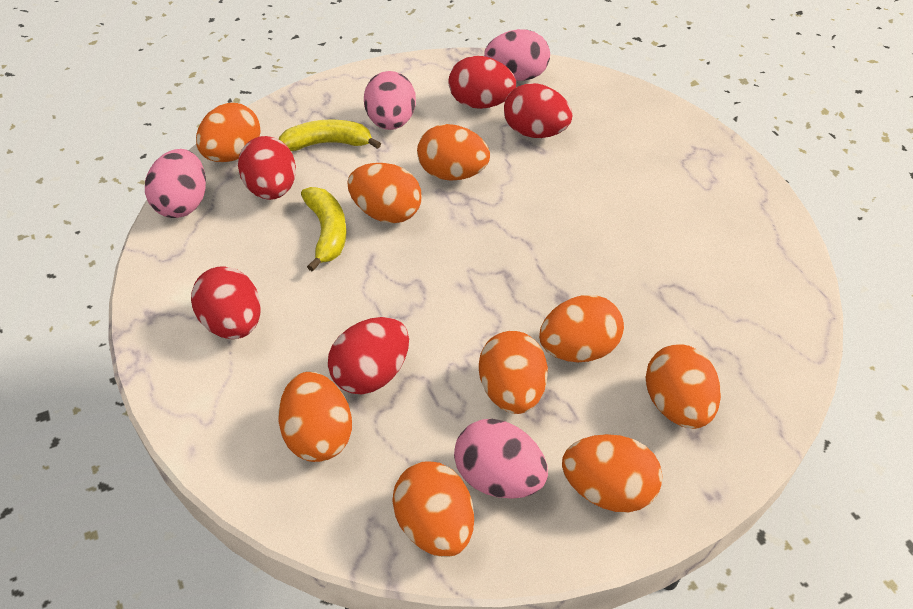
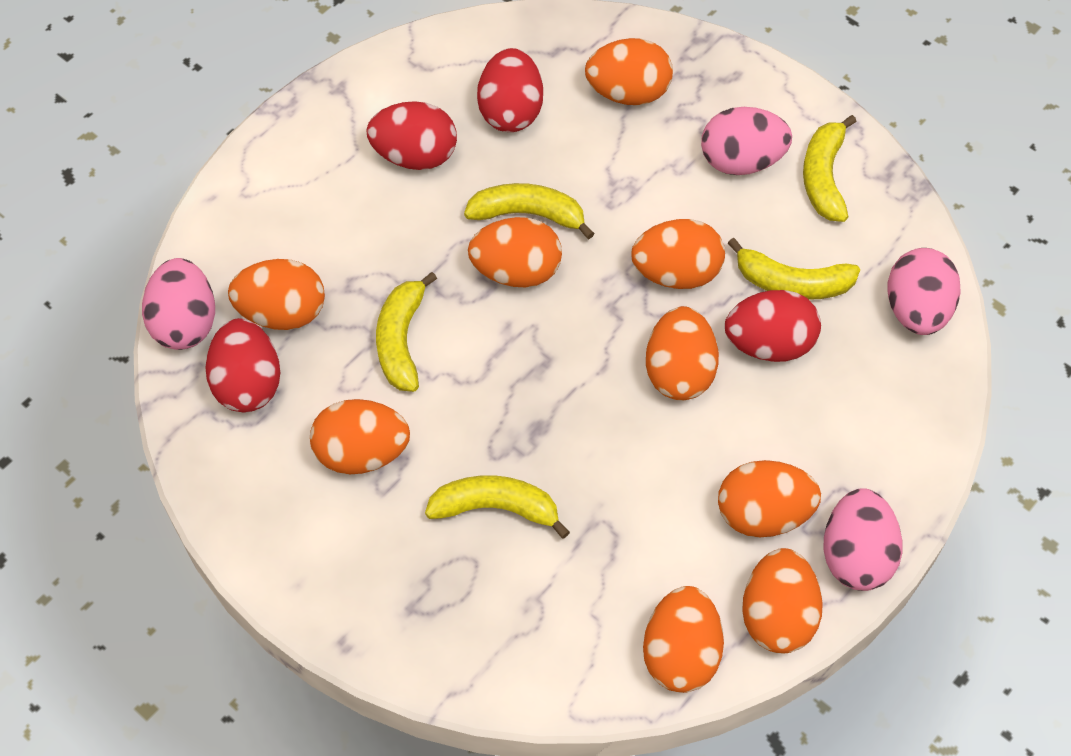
red egg: [191,266,261,339] [238,136,296,200] [328,317,409,395] [448,56,516,109] [504,83,572,138] = 5 -> [205,318,280,412] [366,101,457,170] [477,48,543,132] [725,290,821,362] = 4
yellow banana: [279,120,381,151] [301,187,347,272] = 2 -> [376,272,437,392] [425,475,570,539] [464,183,595,239] [728,238,860,300] [803,115,857,222] = 5

